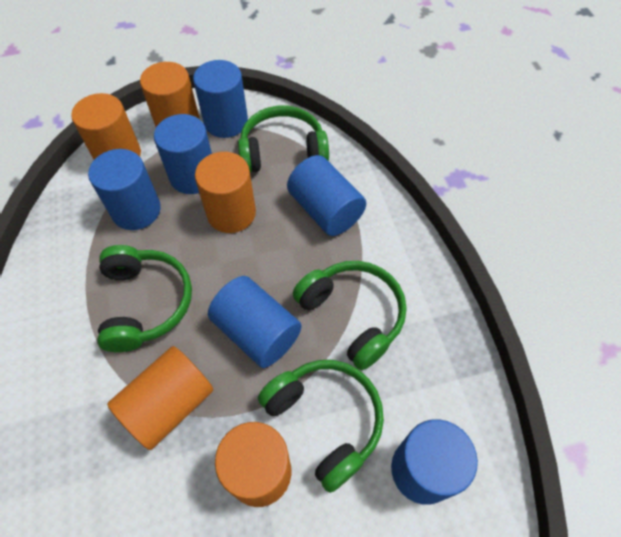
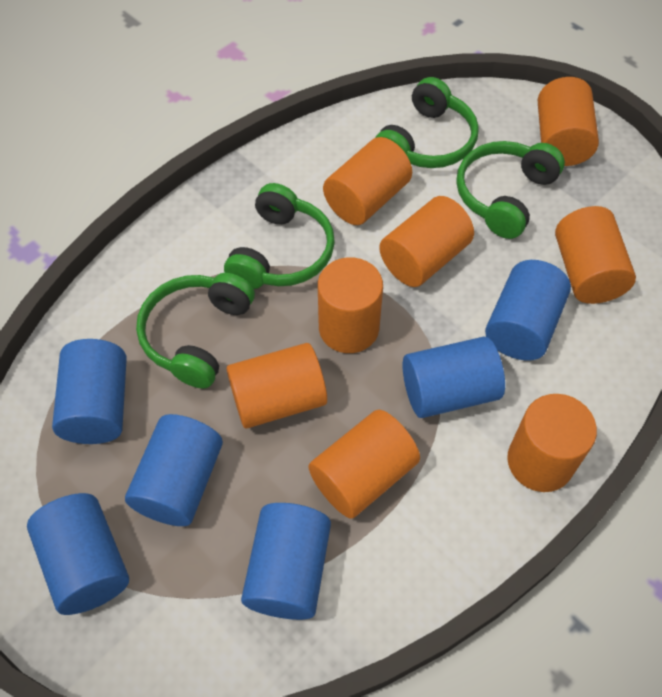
orange cylinder: [71,93,141,160] [107,346,213,450] [140,62,200,127] [195,152,256,233] [215,422,291,507] = 5 -> [227,343,327,428] [309,410,420,519] [318,257,383,353] [323,137,412,225] [379,196,474,287] [507,394,597,492] [538,77,599,166] [555,206,636,304] = 8

